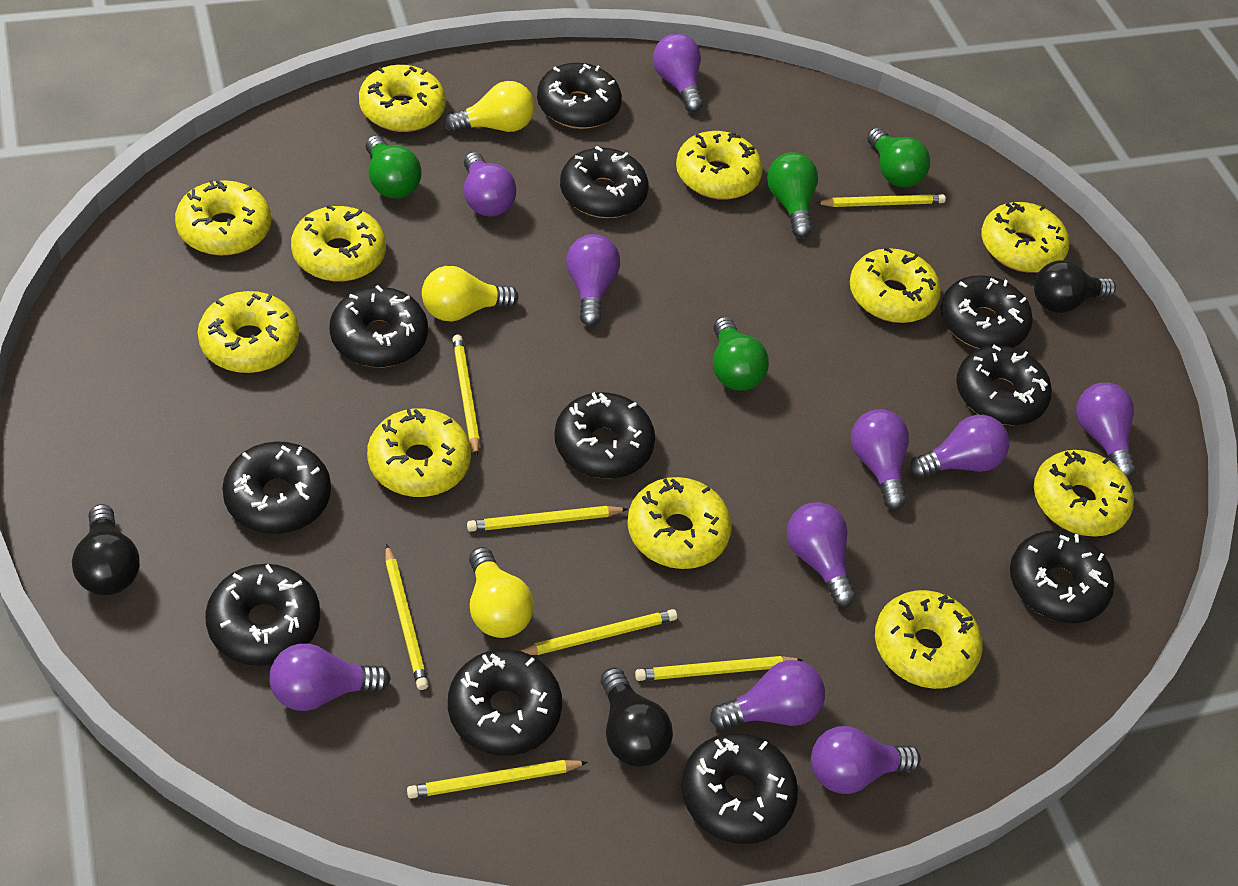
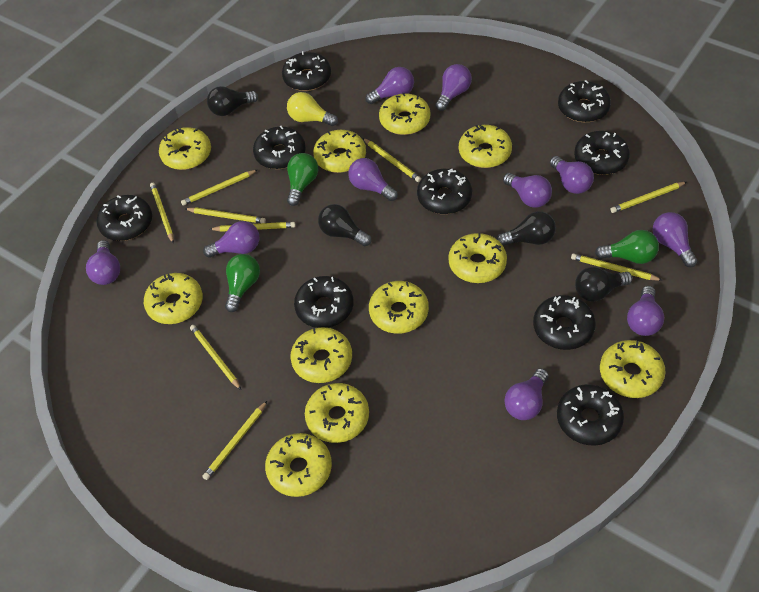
black donut: [205,564,320,666] [222,441,331,534] [330,285,428,367] [448,649,562,756] [537,63,622,129] [554,392,655,478] [560,146,649,218] [682,732,798,844] [941,275,1033,349] [956,345,1052,425] [1010,530,1114,623] = 11 -> [96,195,152,241] [253,126,306,169] [282,51,331,91] [294,276,353,328] [417,169,472,214] [533,295,596,350] [557,384,624,446] [558,80,611,122] [574,131,630,175] = 9
black light bulb: [72,504,140,595] [601,667,673,767] [1034,261,1116,313] = 3 -> [207,86,258,116] [318,204,371,246] [496,211,556,246] [575,267,633,302] = 4
green light bulb: [366,136,421,199] [713,317,769,391] [767,152,818,238] [867,128,930,187] = 4 -> [225,254,260,312] [287,153,318,206] [595,230,659,264] = 3
yellow light bulb: [422,266,518,322] [445,81,535,133] [469,547,534,638] = 3 -> [287,92,338,126] = 1
yellow pencil: [385,544,429,690] [407,760,588,799] [453,335,480,457] [467,506,628,532] [521,609,677,655] [635,656,803,681] [816,194,946,207] = 7 -> [150,183,174,244] [181,170,257,206] [185,207,266,223] [190,325,241,390] [202,401,267,480] [210,222,296,232] [363,138,421,182] [571,253,662,281] [610,182,687,213] = 9

